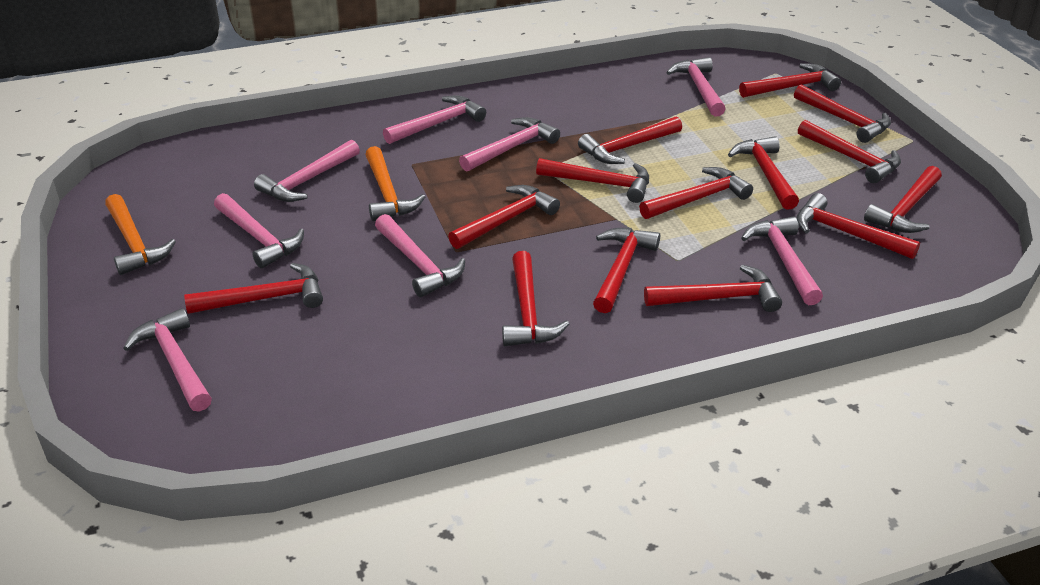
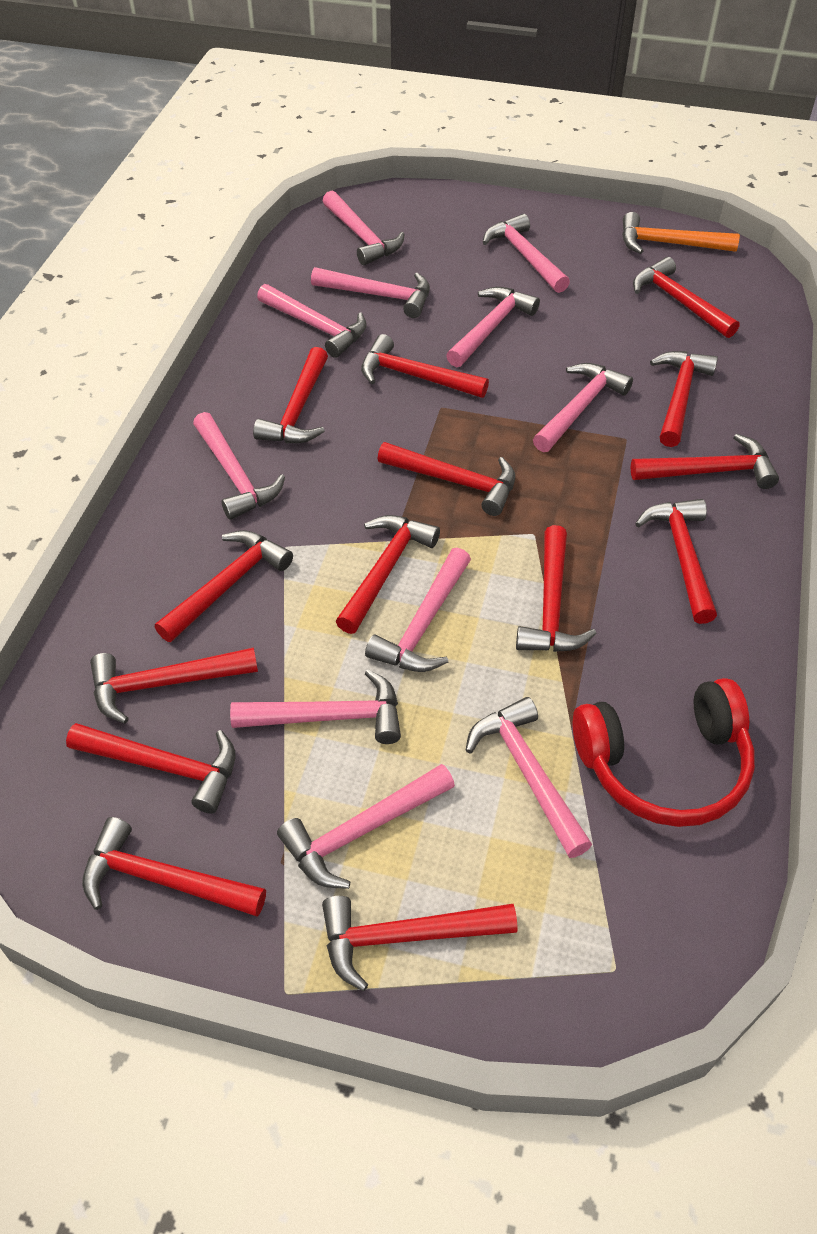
orange hammer: [105,194,176,275] [365,146,425,221] = 2 -> [622,212,740,254] = 1
pink hammer: [123,308,212,412] [214,193,304,268] [254,140,360,202] [375,214,465,297] [383,95,486,144] [459,117,560,172] [666,57,726,116] [741,216,823,305] = 8 -> [193,412,285,520] [230,669,401,744] [257,284,366,358] [277,764,455,889] [311,267,430,318] [323,191,405,265] [365,548,471,672] [446,287,540,367] [465,697,592,858] [483,214,570,293] [533,363,633,452] = 11
red headphones: none = 0 -> [573,678,755,827] = 1

